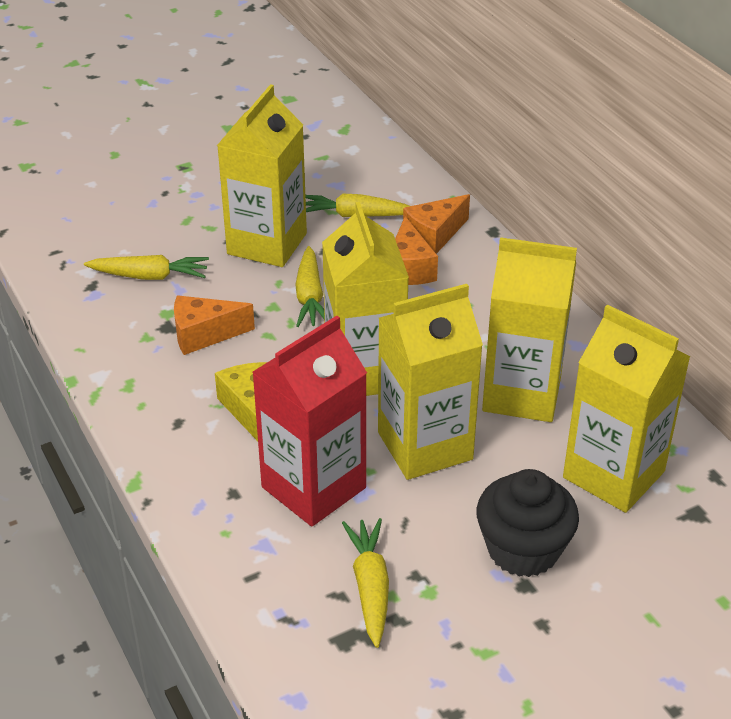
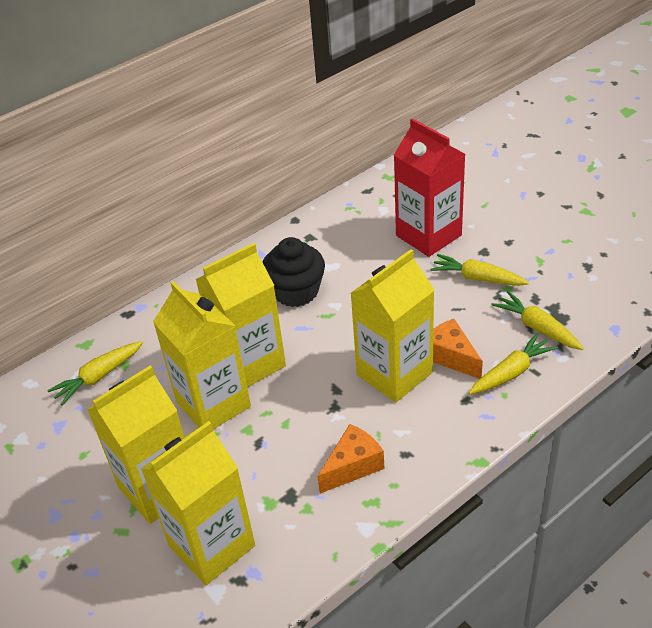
orange cheese: [174,295,255,355] [395,216,438,285] [403,194,470,254] = 3 -> [317,424,384,494] [433,319,483,379] = 2
yellow cheese: [215,362,267,441] = 1 -> none = 0

